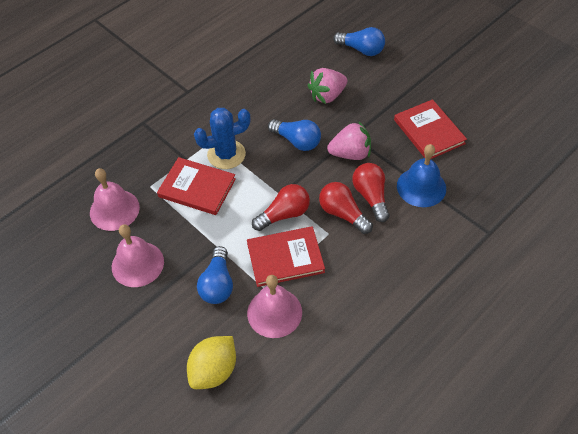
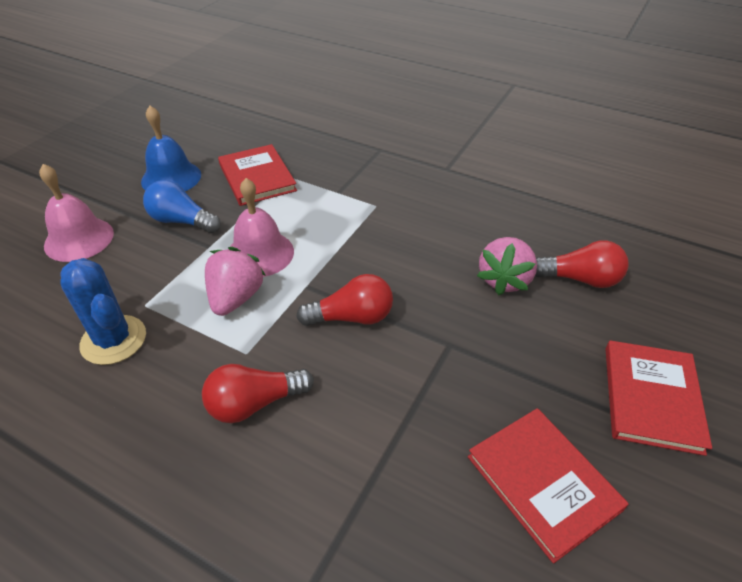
blue light bulb: [197,246,233,304] [268,119,321,151] [333,27,385,56] = 3 -> [143,180,221,233] = 1
pink bell: [90,168,140,231] [112,224,164,287] [247,275,302,338] = 3 -> [39,164,114,262] [230,178,294,277] = 2
yellow lemon: [187,336,236,389] = 1 -> none = 0

